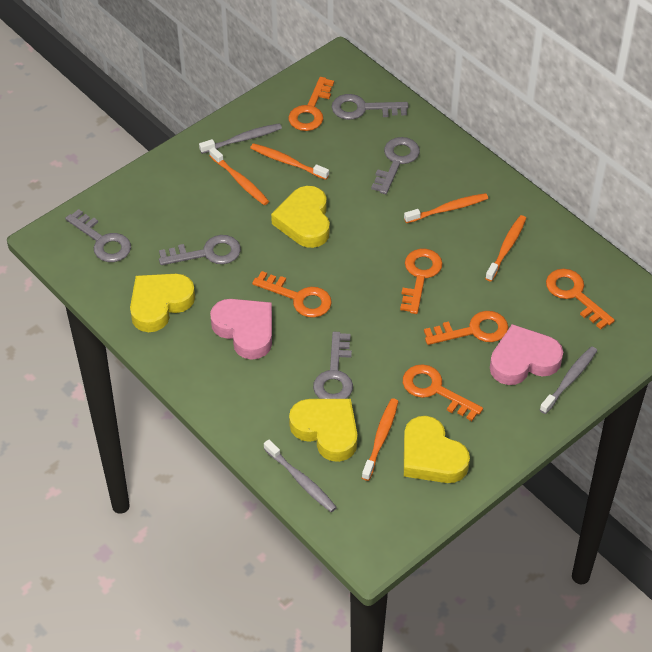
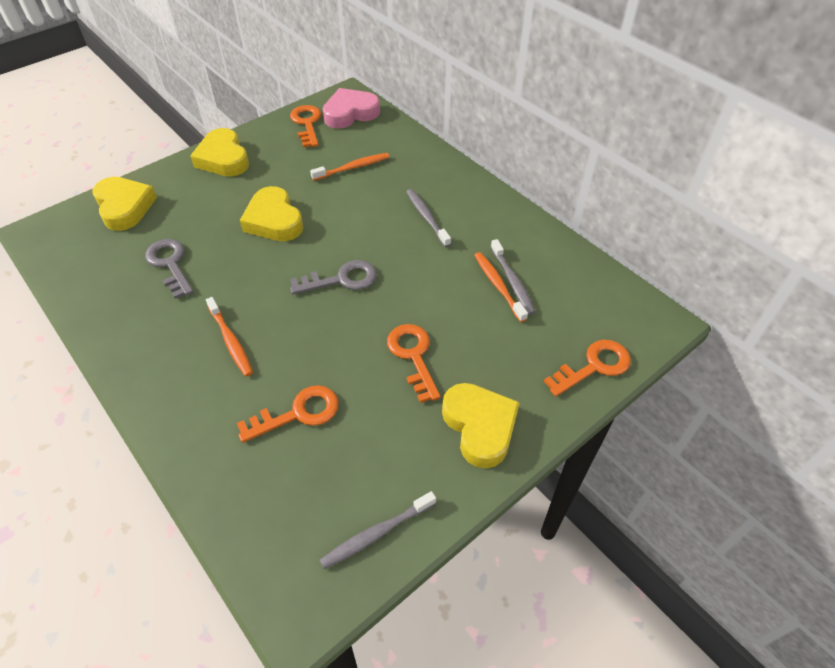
grey key: [65,209,131,262] [159,235,241,265] [313,332,353,399] [332,94,408,120] [371,137,420,194] = 5 -> [145,239,193,299] [290,260,377,294] = 2
orange key: [252,271,332,318] [288,77,334,131] [400,249,443,314] [403,364,483,421] [424,311,508,345] [546,269,615,329] = 6 -> [237,385,339,443] [290,105,321,148] [387,324,441,403] [544,340,631,397] = 4
orange toothbrush: [209,147,269,205] [250,143,329,180] [362,398,398,481] [404,193,488,223] [485,215,526,282] = 5 -> [206,297,253,376] [310,153,389,181] [474,252,528,322] = 3
pink heart: [210,299,272,360] [490,324,563,385] = 2 -> [323,88,380,129] = 1

